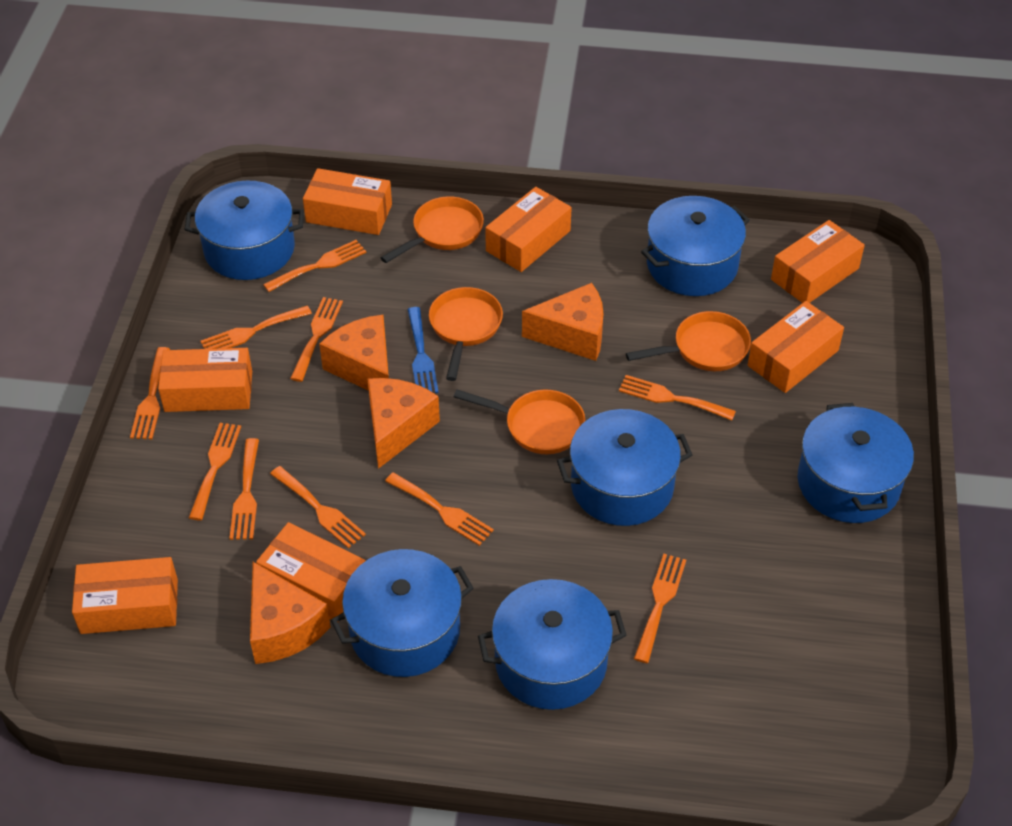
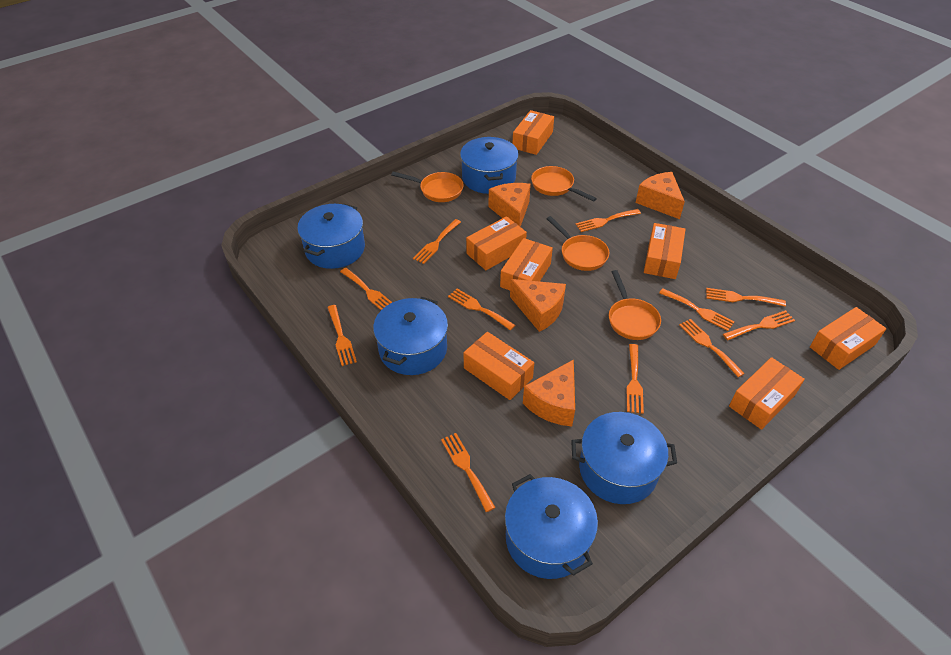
blue fork: [407,307,439,393] = 1 -> none = 0
blue pot: [185,181,304,280] [330,549,474,677] [478,579,626,710] [557,409,692,526] [641,196,750,296] [798,403,914,523] = 6 -> [297,204,365,269] [373,297,448,375] [460,137,519,194] [505,474,598,579] [571,412,677,504] = 5
orange fork: [130,347,170,439] [189,423,241,520] [200,306,312,349] [229,438,259,540] [263,240,367,292] [270,466,366,548] [290,297,343,382] [385,472,494,546] [619,375,736,421] [634,554,686,663] = 10 -> [327,305,357,366] [340,268,392,310] [413,219,461,264] [441,433,496,512] [448,289,515,331] [575,209,641,232] [626,344,644,414] [659,288,734,331] [679,319,745,377] [706,288,786,307] [723,310,795,341] = 11

